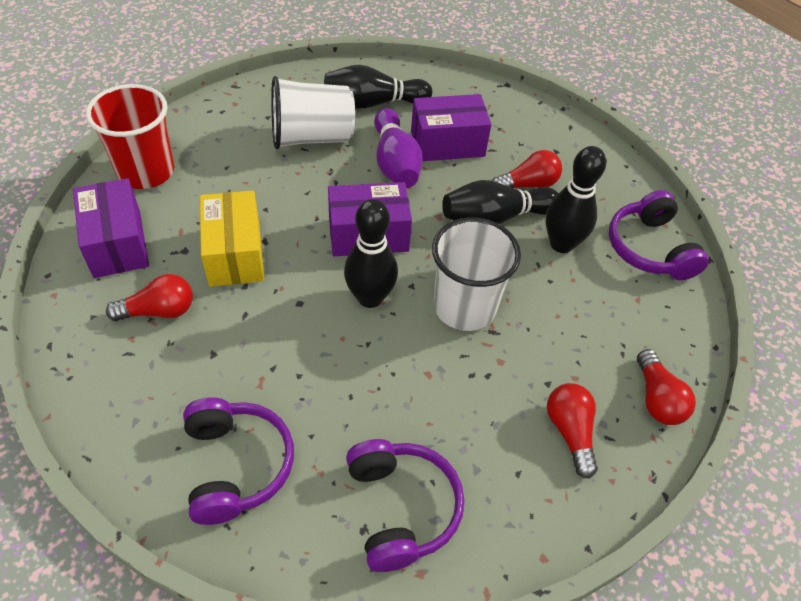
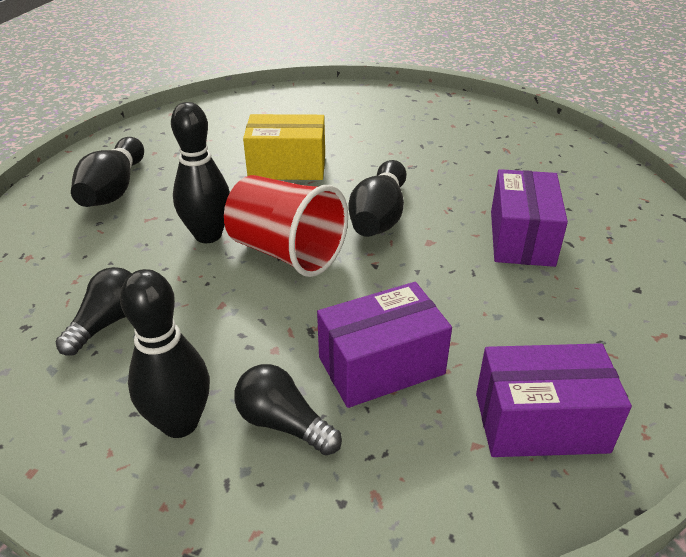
black light bulb: none = 0 -> [56,267,132,355] [234,364,342,455] = 2
purple bowling pin: [374,108,423,188] = 1 -> none = 0
purple headphones: [183,397,294,525] [346,439,464,572] [609,190,709,280] = 3 -> none = 0
red light bulb: [106,274,193,321] [492,150,562,188] [547,383,598,479] [637,349,696,425] = 4 -> none = 0
white cup: [271,76,355,149] [432,217,521,331] = 2 -> none = 0

